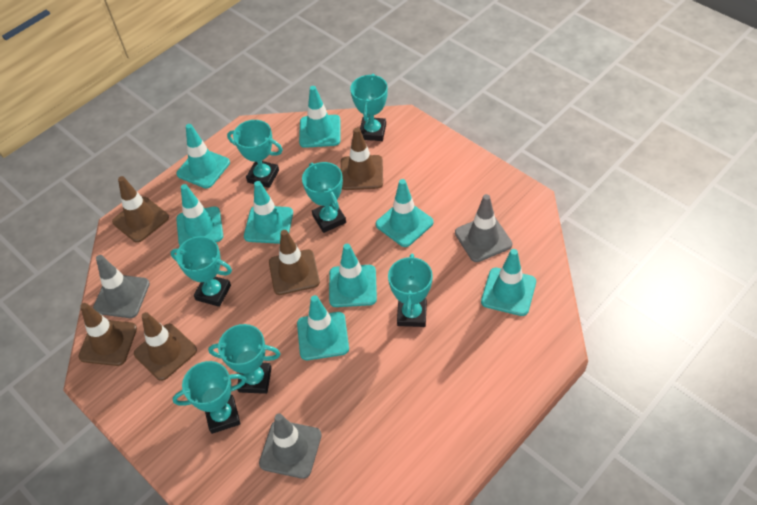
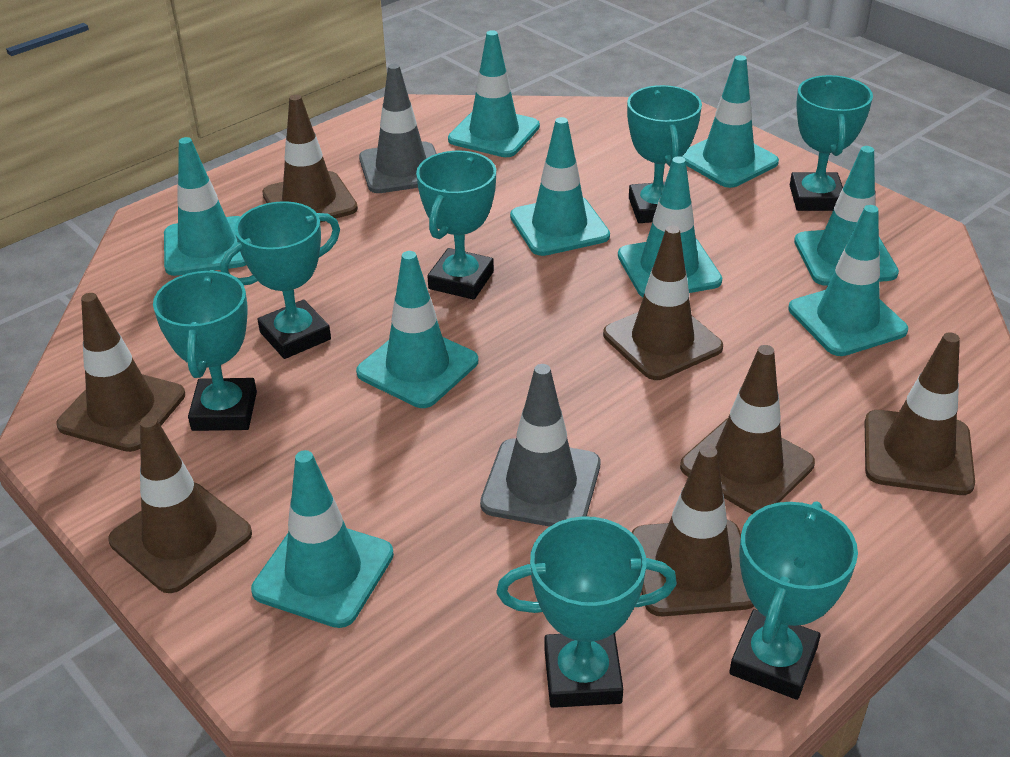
brown traffic cone: [78,303,137,366] [112,176,169,243] [134,312,197,381] [269,230,320,295] [340,128,383,190] = 5 -> [56,293,185,452] [108,416,252,593] [262,94,358,223] [603,226,723,380] [631,445,754,617] [680,345,815,514] [865,332,975,495] = 7
grey traffic cone: [93,255,150,318] [259,413,322,479] [455,194,512,262] = 3 -> [359,63,437,193] [480,364,600,527] = 2
turquoise traffic cone: [176,124,230,188] [176,184,223,246] [244,181,293,244] [297,295,349,360] [299,86,340,148] [329,244,377,307] [376,179,434,247] [481,249,536,316] = 8 -> [164,137,246,276] [251,450,394,628] [356,251,478,408] [448,30,540,157] [510,117,610,256] [618,156,722,297] [682,55,779,188] [788,205,908,356] [794,146,899,286] = 9

